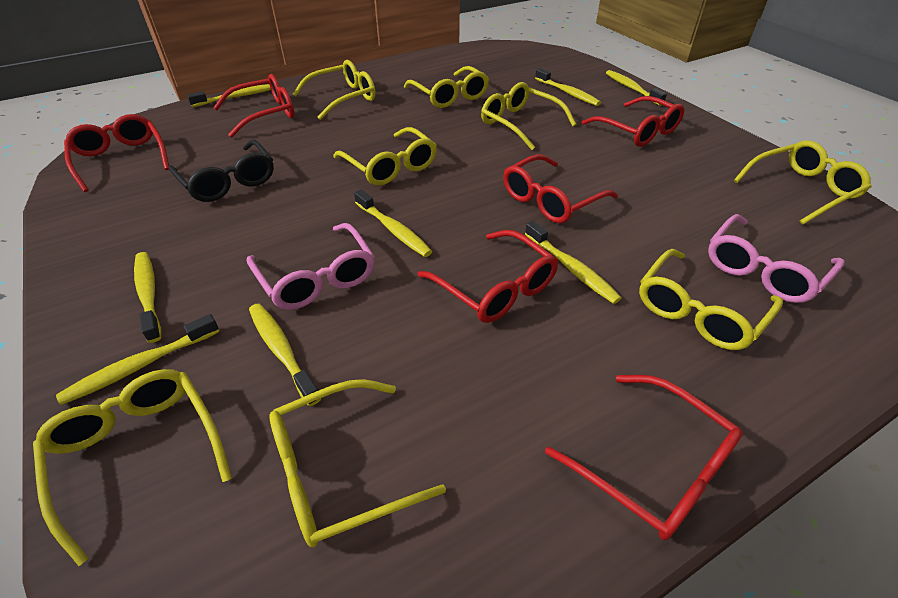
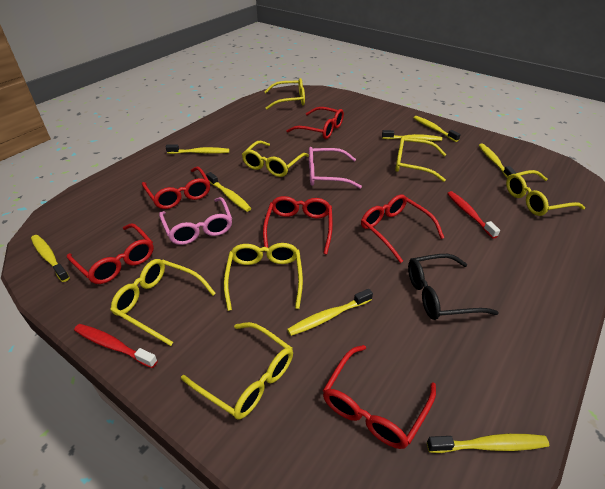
red toothbrush: none = 0 -> [74,324,158,368] [447,191,500,239] = 2
yellow glasses: [33,369,232,566] [269,379,446,547] [293,60,376,120] [333,127,437,186] [404,66,489,108] [481,82,576,150] [639,249,783,350] [734,141,871,225] = 8 -> [110,259,216,346] [181,322,293,419] [224,243,303,311] [242,141,309,177] [264,78,305,110] [395,136,446,182] [506,170,585,216] = 7

